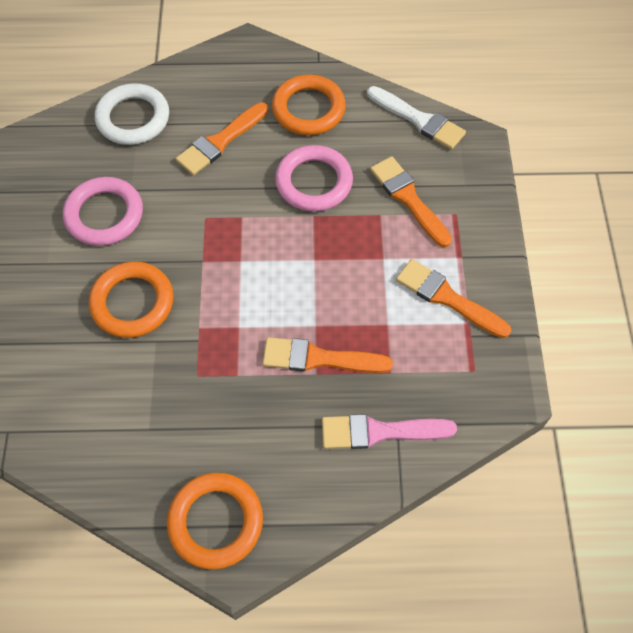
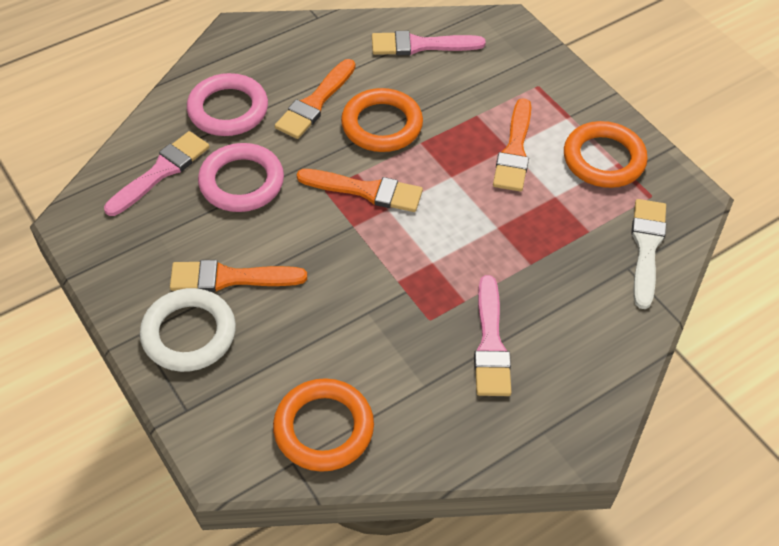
pink brush: [322,414,457,449] = 1 -> [104,131,210,216] [372,31,486,55] [474,275,512,396] = 3

